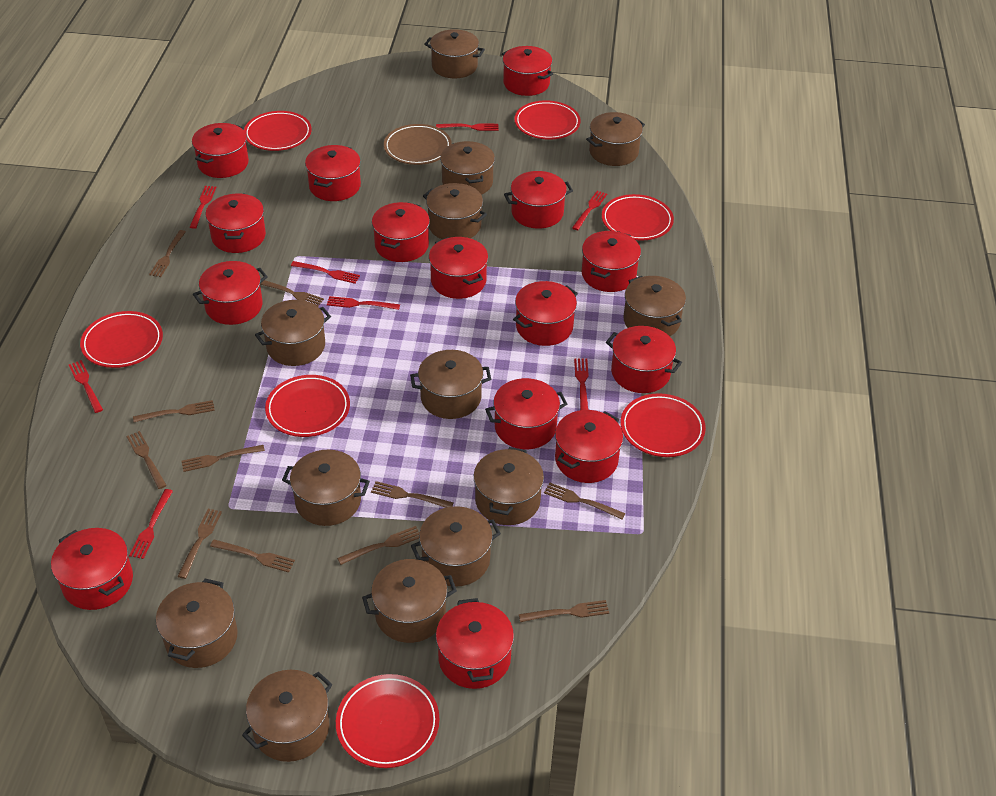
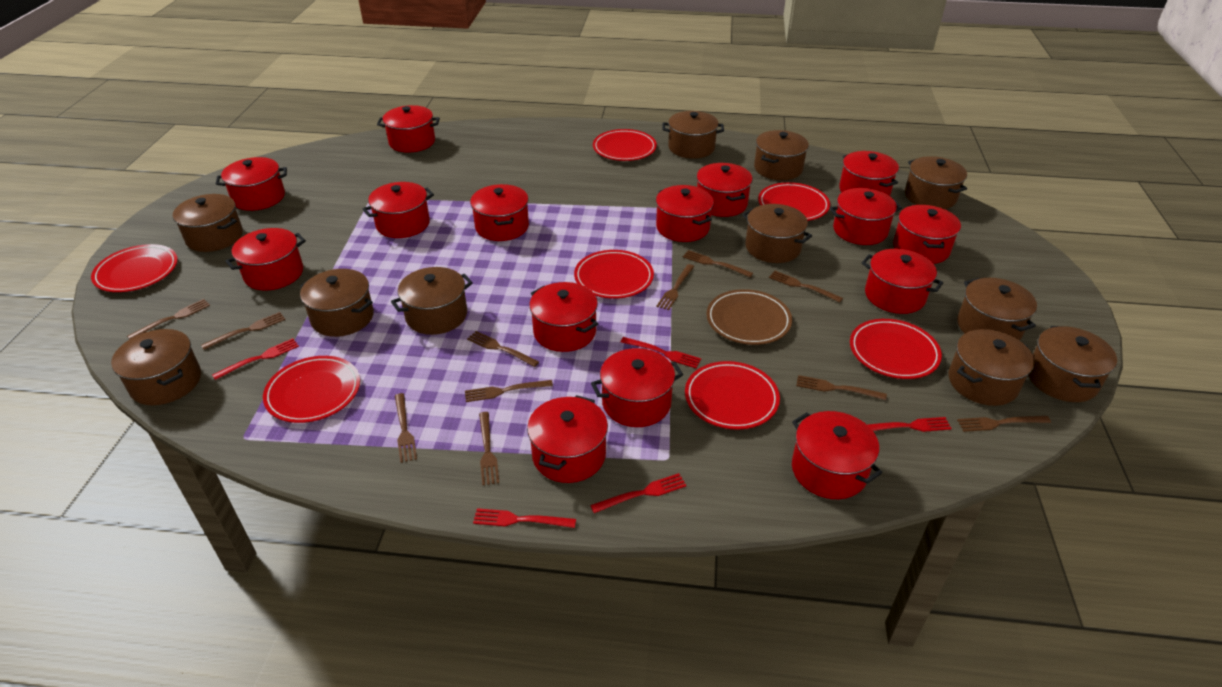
brown pot: [156,579,238,668] [242,670,333,762] [255,300,331,366] [282,450,370,526] [362,559,457,643] [410,350,491,419] [411,506,501,587] [423,183,487,239] [424,29,485,79] [440,141,495,195] [474,447,544,525] [586,112,645,166] [623,276,686,336] = 13 -> [111,329,201,405] [173,194,243,252] [300,269,374,337] [391,267,473,335] [663,111,724,159] [742,204,812,263] [754,130,809,180] [905,156,967,209] [949,329,1034,406] [957,278,1037,340] [1028,326,1117,402] = 11
red fork: [69,360,103,413] [129,489,173,559] [190,186,216,229] [291,261,360,284] [327,296,400,310] [436,123,499,131] [572,191,607,230] [574,358,589,410] = 8 -> [212,338,299,380] [473,508,576,528] [590,473,687,513] [621,337,701,368] [868,417,952,432] = 5

